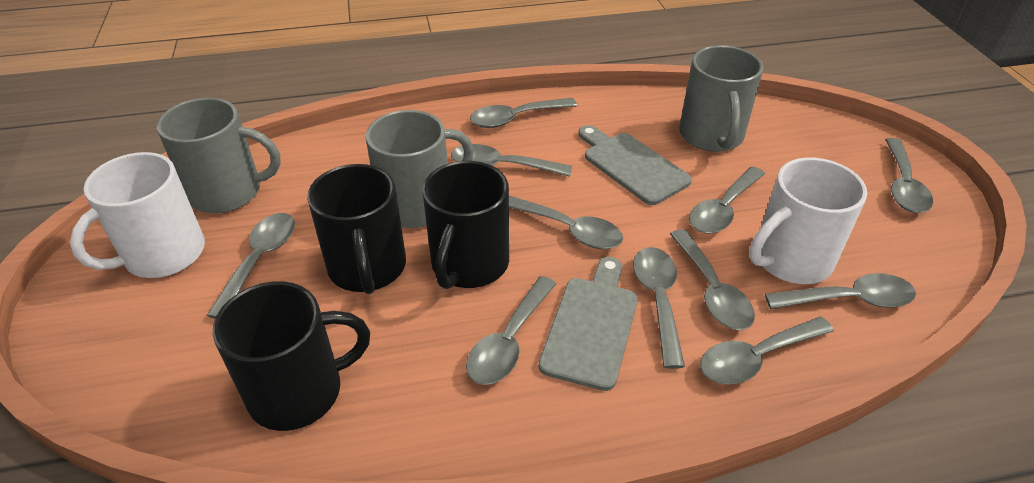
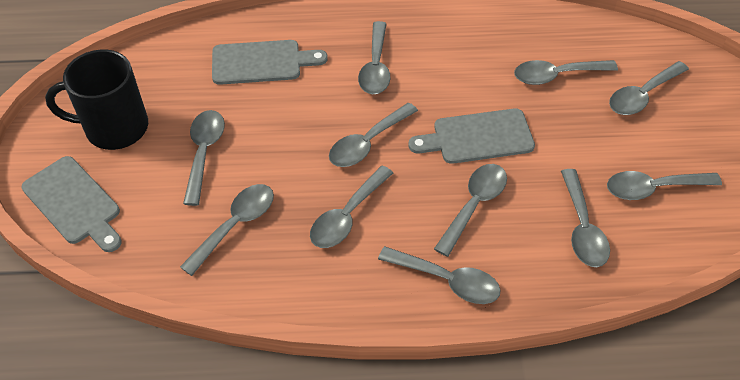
black mug: [213,281,370,431] [307,164,406,294] [422,161,509,289] = 3 -> [45,49,148,150] = 1
grey cutting board: [539,257,638,391] [578,125,692,205] = 2 -> [21,156,122,252] [212,40,328,85] [409,108,535,164] = 3
grey mug: [157,98,281,213] [366,110,474,228] [679,45,763,152] = 3 -> none = 0
white mug: [70,152,205,278] [749,157,867,284] = 2 -> none = 0

